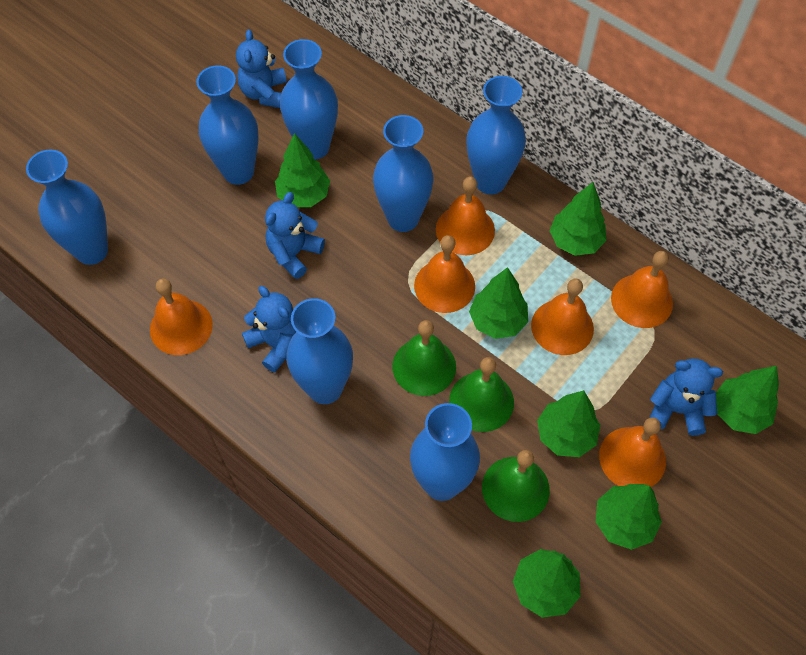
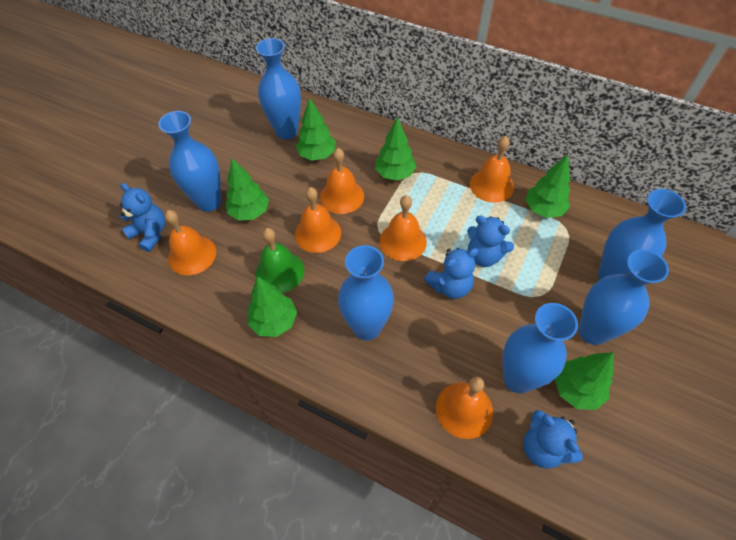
blue vase: [26,150,108,265] [196,65,259,185] [280,39,338,159] [286,298,353,404] [373,115,434,232] [410,403,480,501] [466,76,526,195] = 7 -> [158,111,221,212] [256,38,301,140] [338,245,394,341] [502,303,578,393] [579,249,669,345] [598,189,686,280] = 6
green bell: [392,320,456,396] [449,357,514,432] [482,450,550,522] = 3 -> [256,228,304,293] = 1
green tree: [275,133,330,207] [469,267,528,339] [513,549,581,618] [537,390,600,457] [549,182,606,256] [595,484,662,550] [716,366,779,434] = 7 -> [226,158,269,221] [248,277,297,337] [296,98,335,161] [375,117,416,181] [525,155,570,218] [555,352,613,410] = 6

